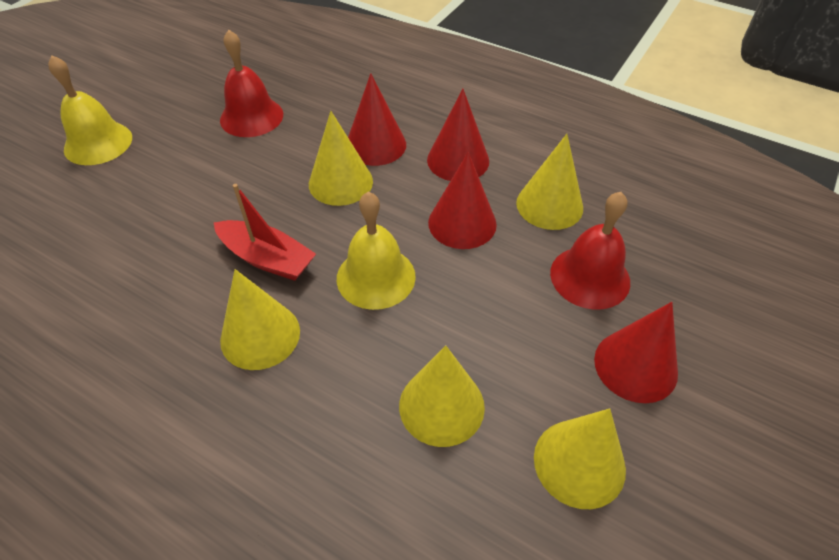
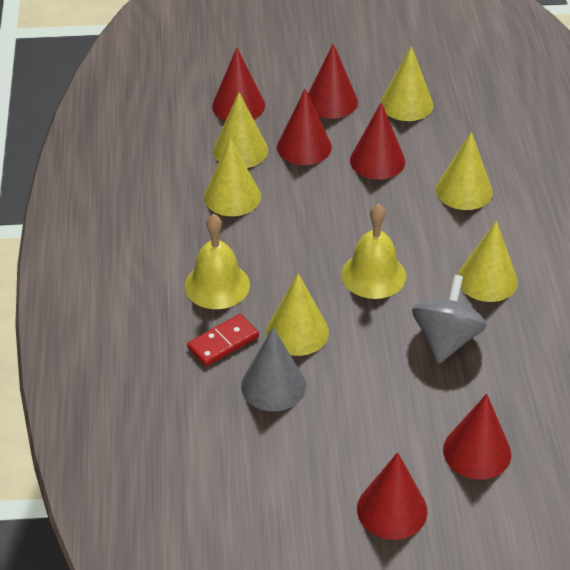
grey cone: none = 0 -> [241,327,306,411] = 1
grey spinning top: none = 0 -> [412,275,487,364] = 1
red bell: [220,29,283,137] [550,192,630,310] = 2 -> none = 0
red boat: [214,184,316,281] = 1 -> none = 0
red cone: [348,73,406,166] [427,89,489,181] [428,152,497,249] [594,302,678,403] = 4 -> [212,48,265,121] [277,89,332,165] [308,43,358,119] [350,102,405,179] [357,452,427,540] [443,394,511,480] = 6
red domino: none = 0 -> [187,314,259,366] = 1
yellow cone: [220,269,300,370] [309,111,373,206] [399,345,485,447] [516,134,583,230] [534,409,626,509] = 5 -> [204,138,261,216] [213,92,268,168] [266,273,329,356] [380,46,433,121] [436,132,493,210] [458,221,518,302] = 6

